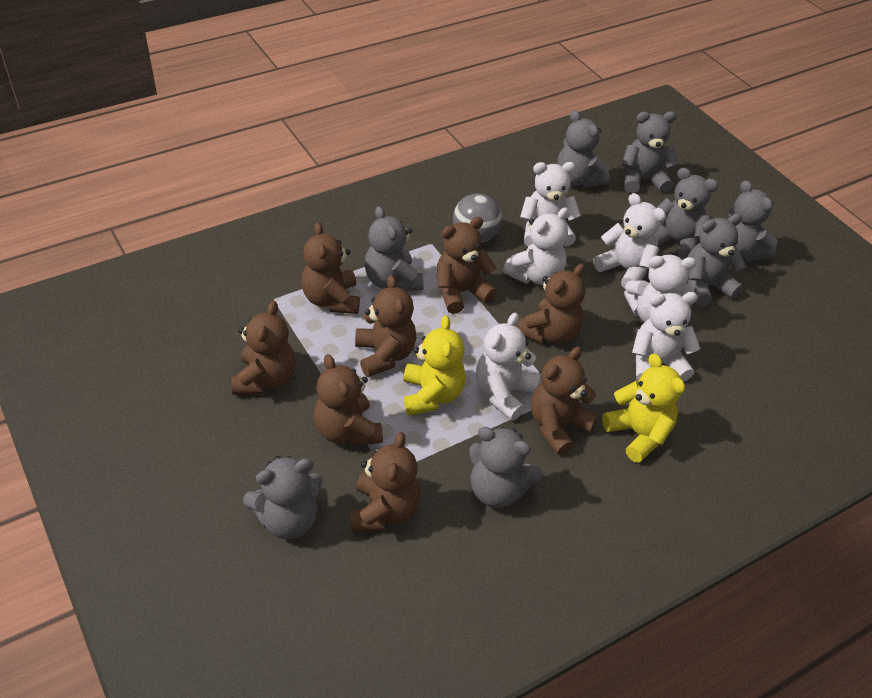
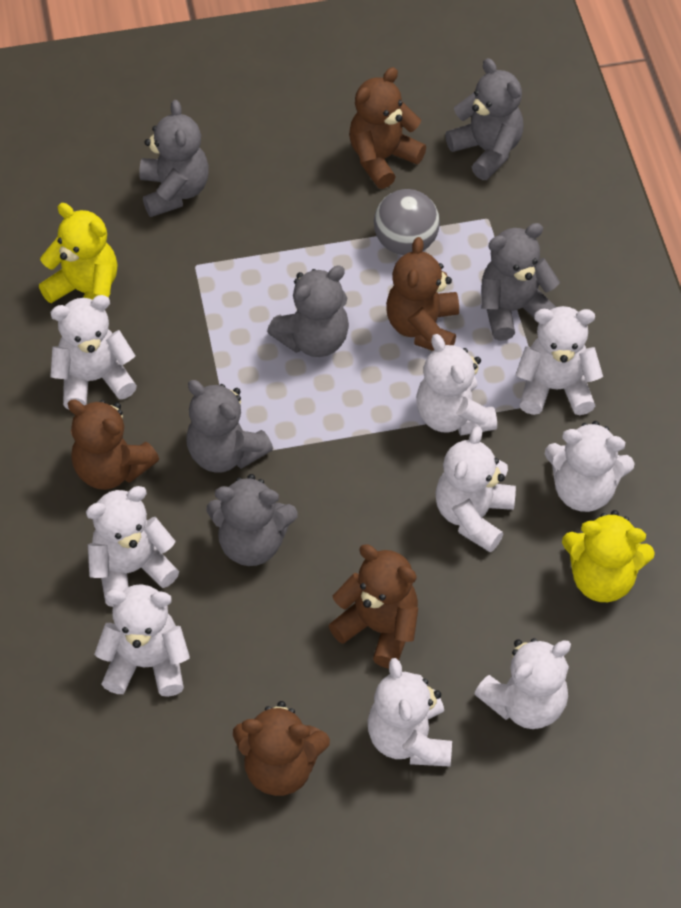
brown teddy bear: [231,301,296,395] [301,222,360,314] [314,354,383,447] [350,432,420,532] [355,275,416,377] [437,217,497,314] [517,264,585,344] [531,347,598,455] = 8 -> [68,399,159,490] [233,701,330,796] [328,544,418,669] [349,67,426,189] [386,237,459,351] = 5
grey teddy bear: [243,456,323,539] [364,206,424,291] [469,427,543,508] [557,110,610,188] [622,111,678,193] [655,168,718,260] [688,213,746,306] [728,180,778,261] = 8 -> [139,100,209,217] [186,380,273,473] [206,474,298,566] [267,265,349,357] [445,58,524,180] [481,223,560,341] = 6
white teddy bear: [476,312,540,420] [503,207,569,285] [520,162,581,247] [593,193,666,289] [624,255,696,322] [632,292,701,382] = 6 -> [50,295,137,409] [86,486,179,607] [94,584,190,697] [368,658,452,767] [416,334,497,436] [435,426,516,552] [474,638,571,729] [515,306,603,415] [545,421,635,512] = 9

